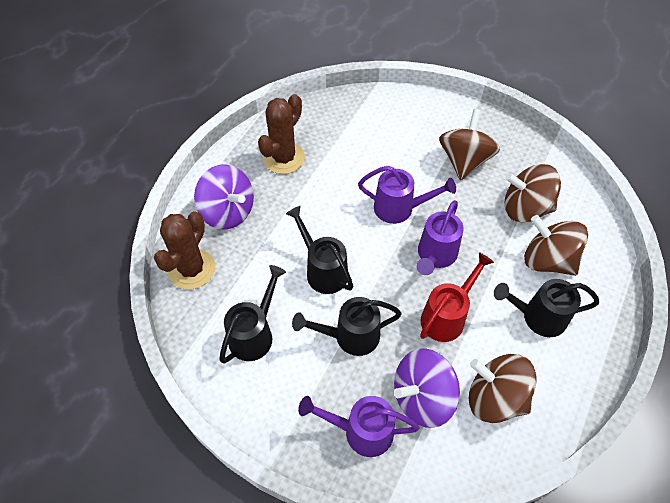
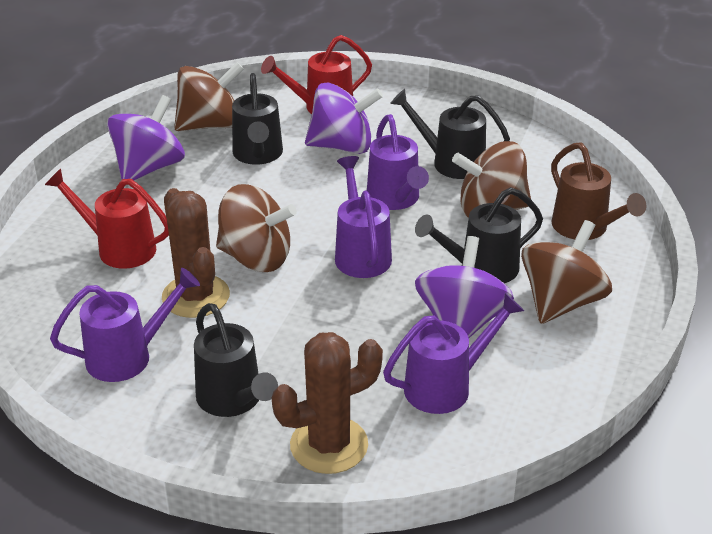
brown watering can: none = 0 -> [551,142,646,240] = 1
purple spinning top: [194,164,254,230] [394,348,460,428] = 2 -> [107,95,185,180] [305,82,383,154] [415,236,514,338] = 3
purple watering can: [298,396,420,457] [358,166,456,224] [416,200,463,275] = 3 -> [50,268,200,382] [335,156,392,278] [367,114,429,210] [383,293,524,414] = 4
red watering can: [420,252,494,342] = 1 -> [45,169,169,269] [261,35,372,114] = 2

